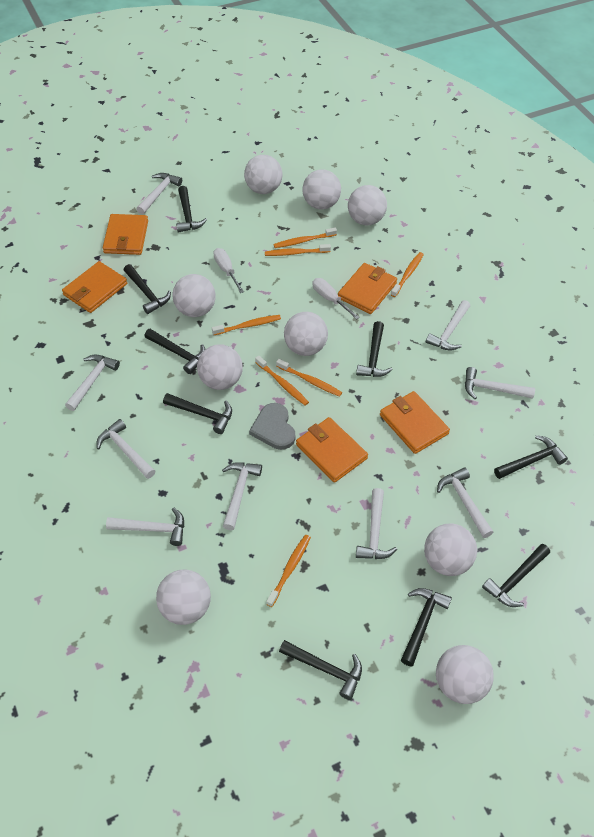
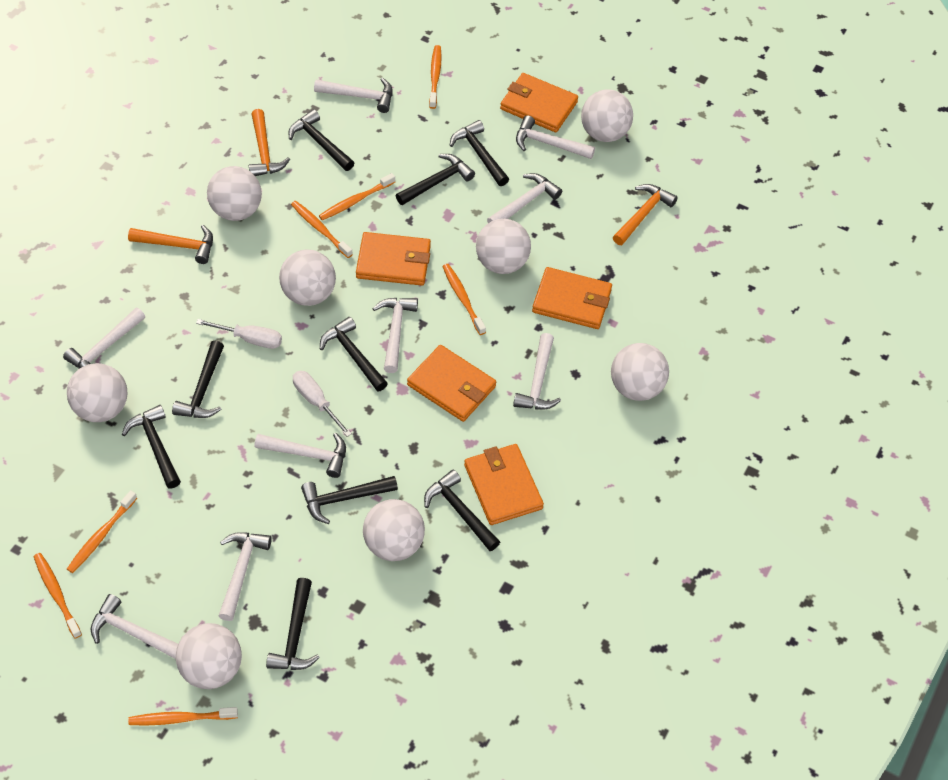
grey heart: [249,403,295,450] = 1 -> none = 0
orange hammer: none = 0 -> [128,225,213,264] [249,109,290,176] [613,184,678,245] = 3
white ball: [156,569,211,625] [173,274,216,317] [197,345,243,390] [244,155,283,194] [284,312,328,356] [303,169,341,210] [348,185,387,225] [424,524,477,576] [436,645,494,704] = 9 -> [67,363,127,422] [176,623,242,689] [207,166,262,221] [279,250,336,306] [363,499,425,561] [476,219,531,274] [581,89,633,142] [611,343,669,401] = 8

